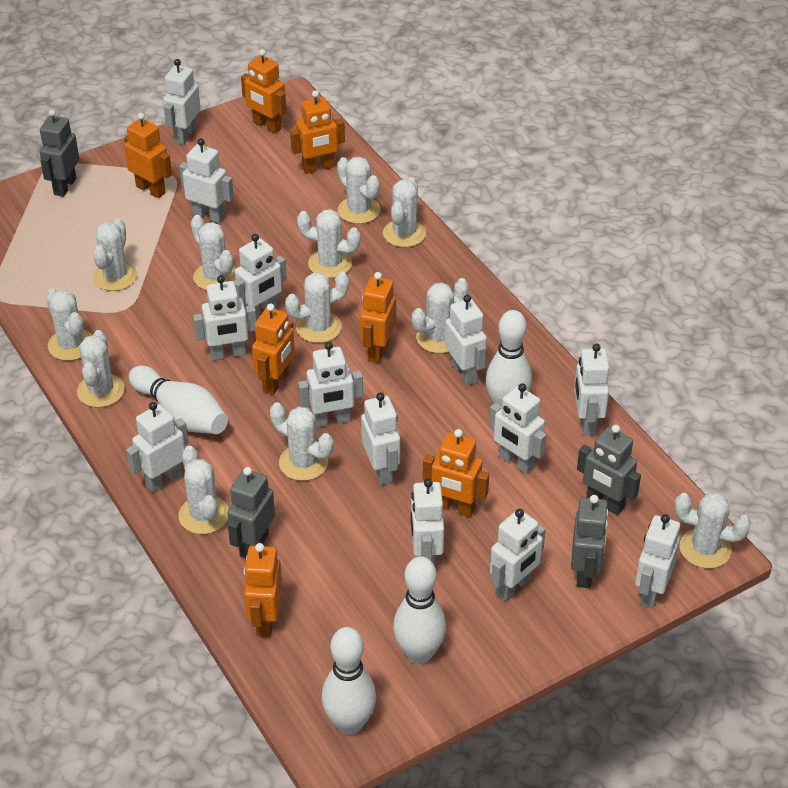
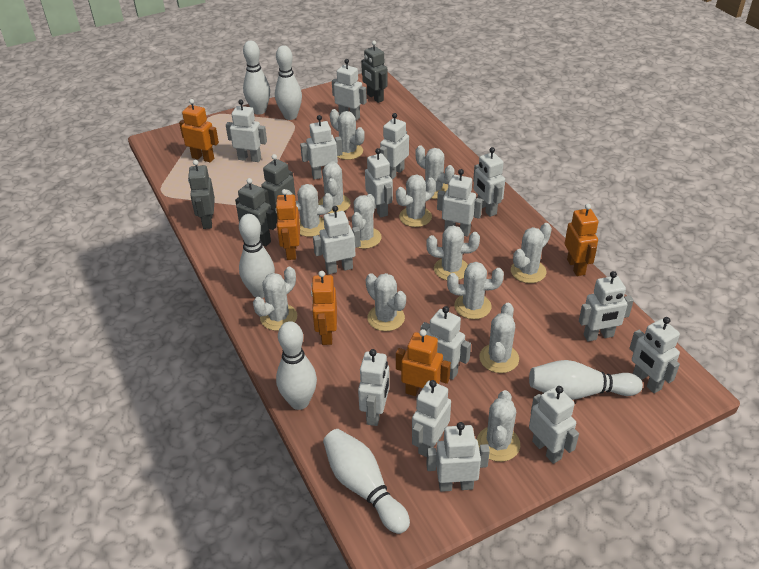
orange robot: [124,113,172,198] [241,49,286,134] [244,543,282,637] [252,303,295,395] [290,90,345,174] [360,272,396,363] [423,429,489,517] = 7 -> [179,99,219,162] [275,189,300,260] [311,271,337,345] [396,329,451,396] [565,204,599,276] = 5
white bowling pin: [129,366,228,434] [321,627,376,735] [393,556,446,664] [486,310,532,406] = 4 -> [239,214,275,298] [243,41,270,115] [275,45,302,120] [276,321,317,410] [323,429,410,534] [529,360,643,400] = 6
white cactus: [46,288,92,361] [77,330,125,408] [93,219,137,291] [178,446,229,534] [191,215,235,291] [270,402,333,481] [285,272,349,343] [297,209,361,278] [337,156,380,224] [383,177,426,247] [412,278,469,353] [674,492,751,569] = 12 -> [253,267,297,331] [286,184,333,237] [319,161,351,213] [330,109,365,160] [352,194,382,249] [366,273,406,331] [396,175,436,227] [416,145,455,199] [426,225,480,280] [447,262,504,319] [477,390,520,462] [479,303,519,373] [511,223,552,283] = 13
white robot: [126,402,188,493] [163,59,201,145] [179,138,234,223] [193,275,257,361] [233,234,287,319] [298,342,363,428] [361,392,400,485] [411,478,444,566] [445,295,487,386] [489,383,546,474] [490,509,546,601] [574,344,609,435] [635,514,680,608] = 13 -> [226,100,267,162] [300,115,342,180] [313,206,361,274] [332,59,367,121] [358,349,390,426] [365,148,393,218] [379,113,409,180] [412,380,451,457] [421,306,471,380] [426,422,490,492] [437,169,483,236] [473,147,505,217] [529,386,579,464] [579,271,634,341] [629,317,680,393] = 15

